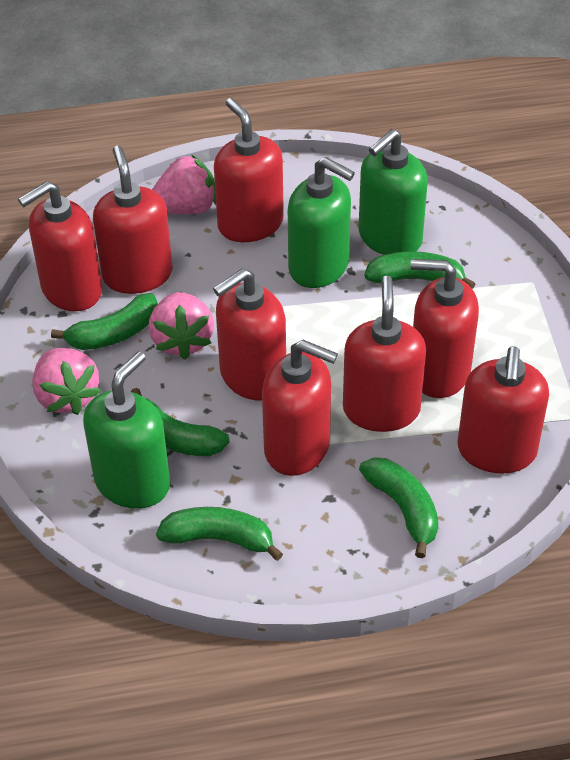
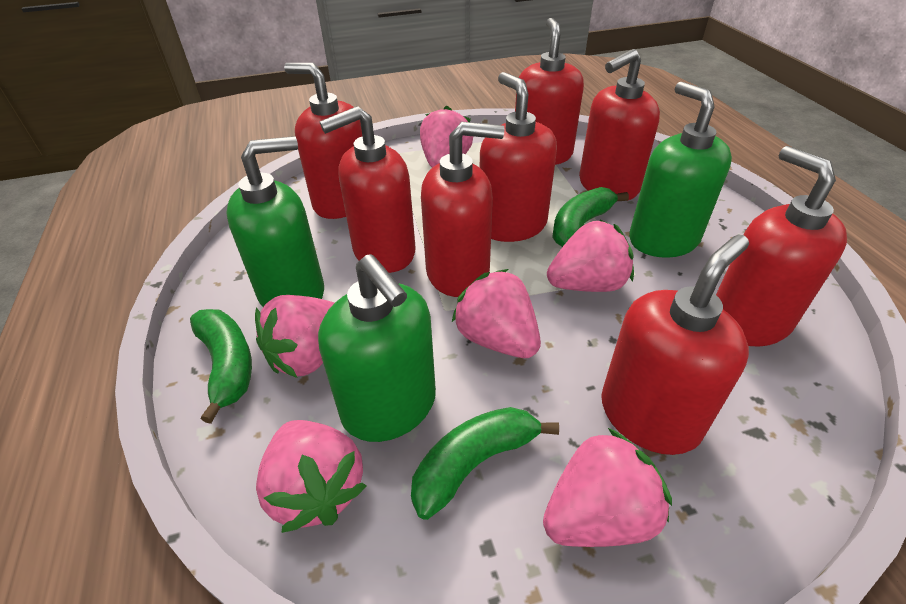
green banana: [51,293,158,350] [131,388,230,456] [156,507,283,561] [359,458,439,558] [364,251,475,289] = 5 -> [190,309,252,424] [411,407,559,520] [552,187,629,247] = 3
pink strawberry: [32,348,101,415] [149,292,214,360] [152,154,216,214] = 3 -> [255,295,335,378] [256,420,367,533] [420,106,473,168] [452,269,541,358] [543,428,672,547] [547,220,634,292] = 6

